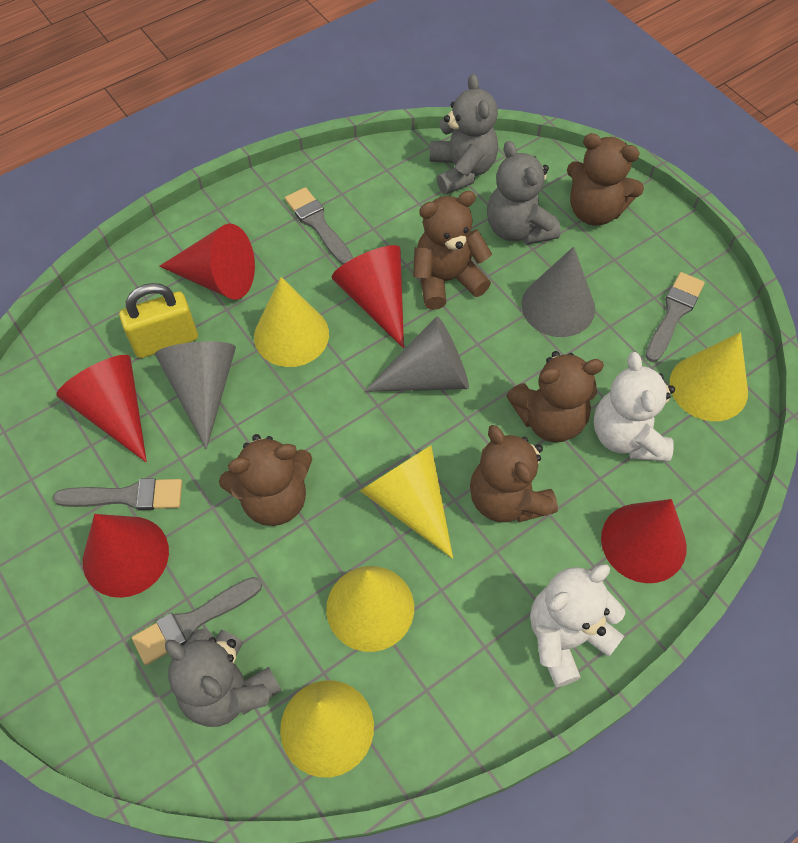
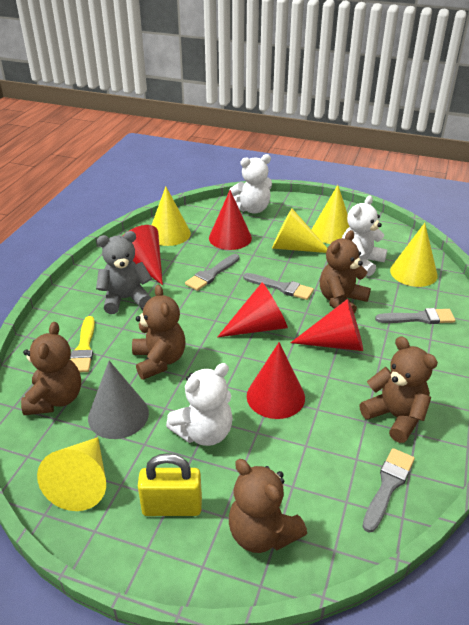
grey cone: [155,341,236,449] [364,316,469,392] [521,246,595,337] = 3 -> [88,361,149,439] = 1
grey teddy bear: [165,629,282,727] [430,74,498,194] [487,141,561,245] = 3 -> [96,231,152,314] = 1
white teddy bear: [530,564,625,687] [594,352,675,462] = 2 -> [166,363,233,446] [229,154,272,214] [342,195,387,276] = 3
yellow brush: none = 0 -> [70,316,95,372] = 1

